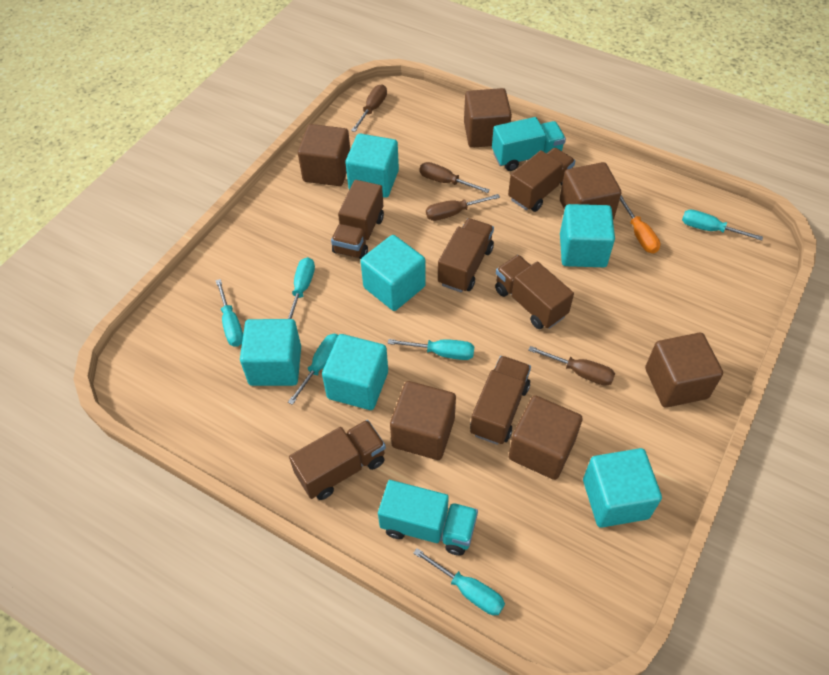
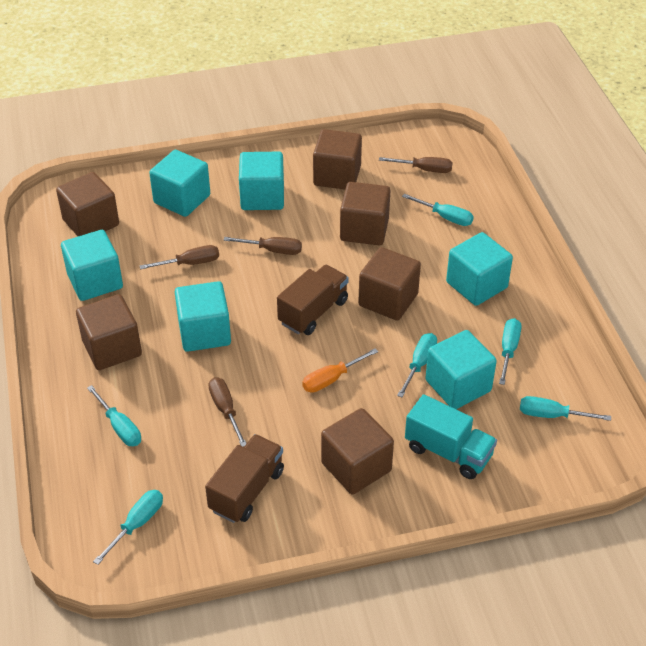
brown truck: [289,420,386,500] [331,180,384,259] [438,218,494,293] [470,356,531,445] [495,255,574,329] [508,148,575,212] = 6 -> [205,434,284,523] [277,265,349,335] = 2
turquoise truck: [378,480,478,555] [492,117,566,171] = 2 -> [405,394,497,479] = 1

